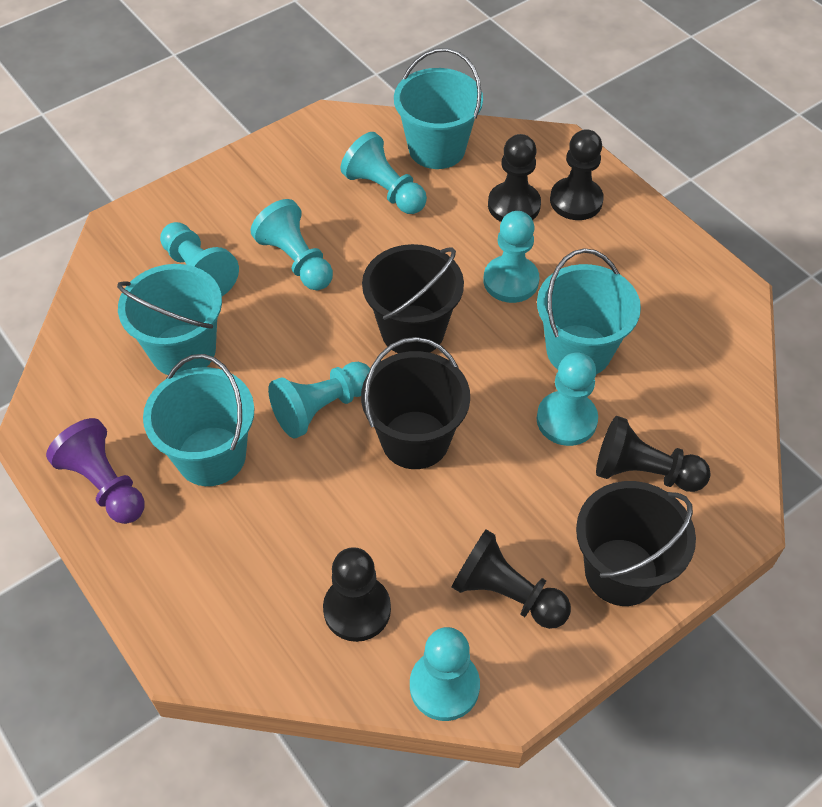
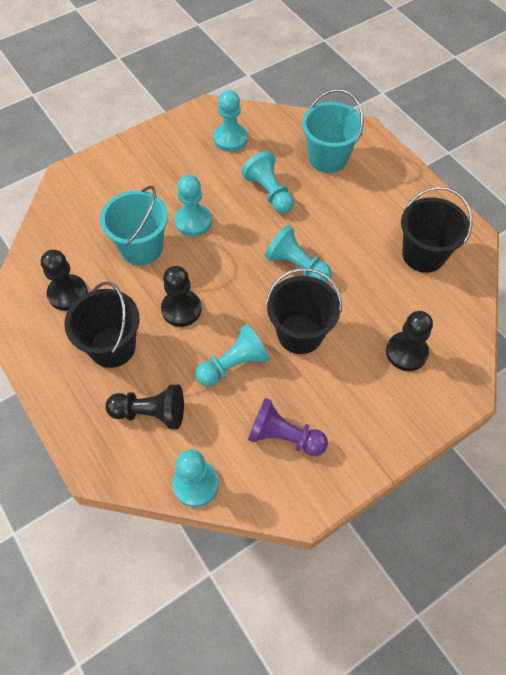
black pawn: [323,547,391,642] [452,529,571,629] [488,134,541,222] [550,129,604,220] [596,416,711,492] = 5 -> [41,250,88,311] [105,384,184,429] [161,266,201,327] [386,311,433,371] = 4
turquoise bucket: [117,264,222,375] [143,354,254,486] [394,48,483,169] [537,248,641,374] = 4 -> [100,186,168,265] [302,89,364,173] = 2
turquoise pawn: [160,222,239,296] [251,199,333,290] [268,362,370,438] [340,132,427,214] [410,627,480,721] [483,211,539,303] [537,352,598,446] = 7 -> [172,449,219,507] [174,175,212,237] [196,324,270,386] [213,90,248,152] [242,151,294,214] [265,225,332,283] = 6

